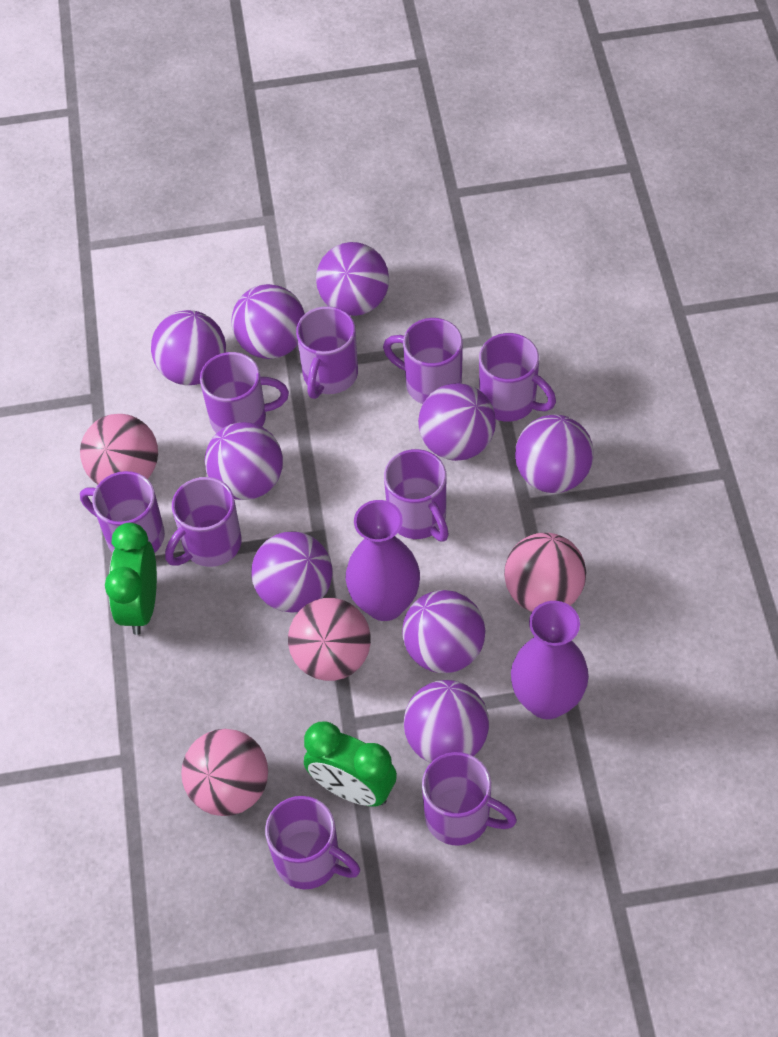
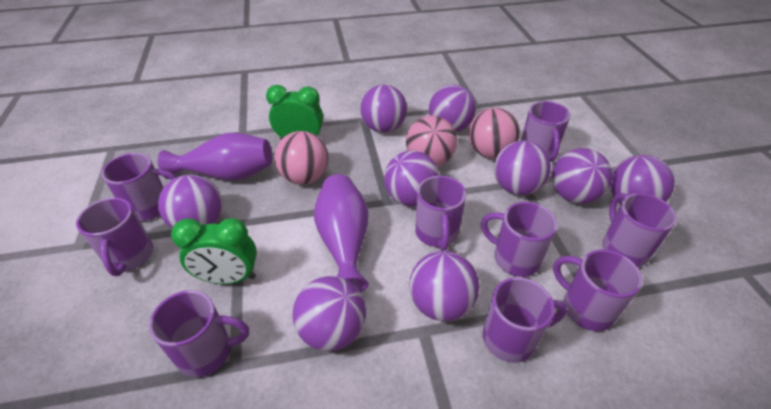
pink ball: [80,414,158,484] [181,729,268,816] [288,598,371,681] [504,533,586,612] = 4 -> [274,131,329,185] [406,115,457,166] [468,108,520,158] = 3

